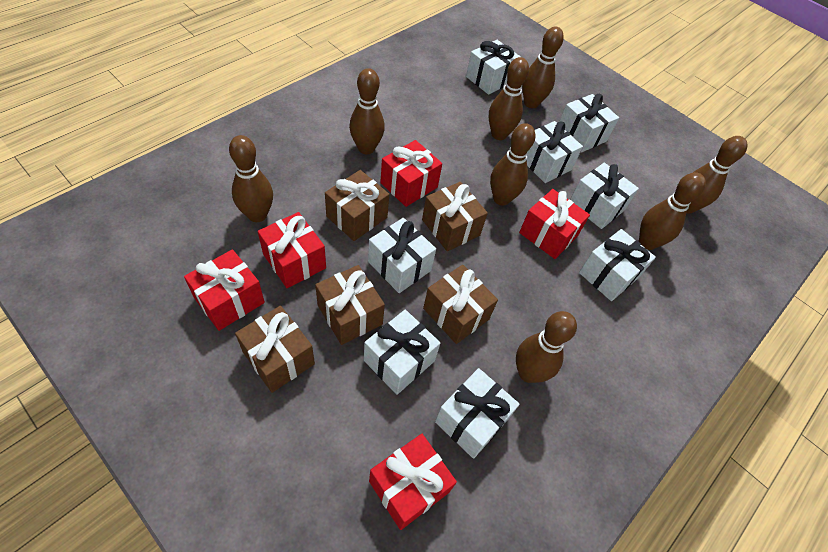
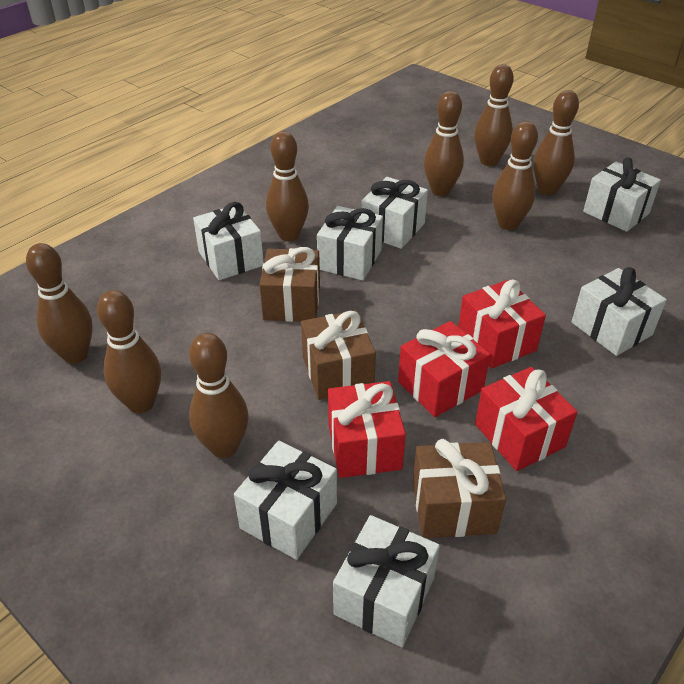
brown gift: [235,306,315,393] [315,265,385,345] [325,170,389,241] [422,182,488,251] [423,265,498,344] = 5 -> [260,247,320,322] [301,310,376,400] [413,439,506,538] = 3
red gift: [184,249,265,331] [258,212,326,288] [369,434,457,530] [380,140,442,207] [519,189,590,259] = 5 -> [328,381,406,478] [398,321,490,417] [458,280,546,368] [475,367,578,471] = 4
white gift: [364,309,440,395] [368,218,436,293] [435,368,520,459] [466,40,521,95] [527,121,583,183] [559,94,619,152] [570,163,639,229] [579,229,656,301] = 8 -> [193,202,264,280] [234,441,337,560] [317,206,383,281] [333,515,440,647] [361,177,428,249] [572,267,667,356] [583,158,661,232] = 7

